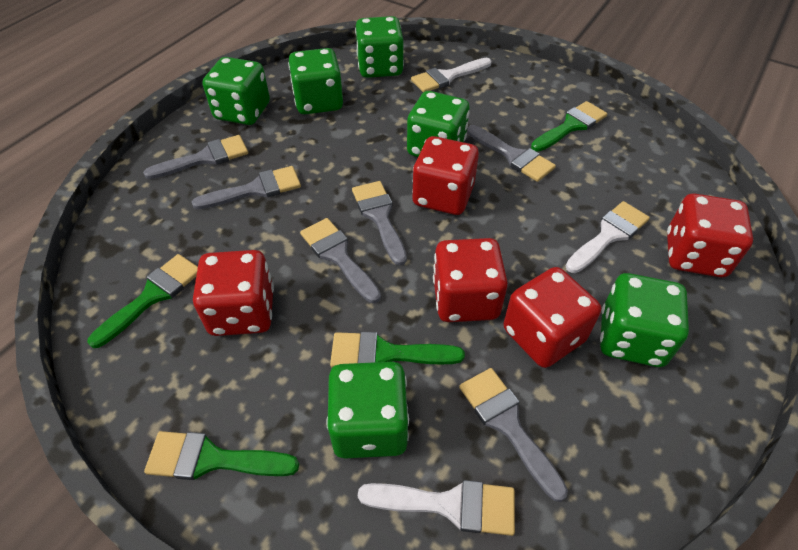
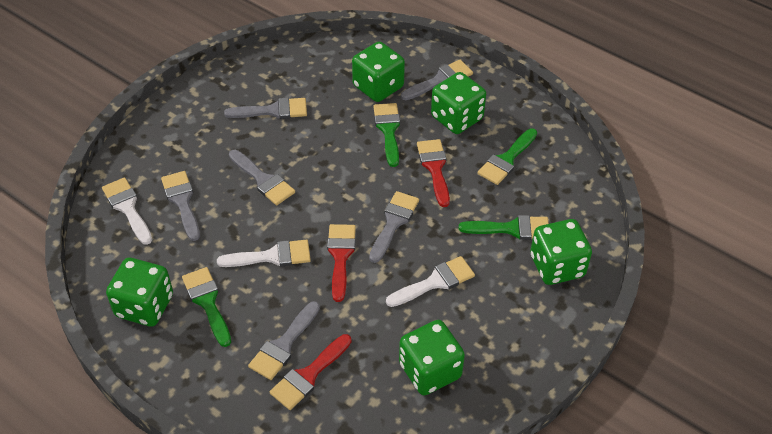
green dice: [203,57,270,125] [288,48,343,114] [327,362,409,459] [355,16,404,78] [407,91,470,157] [600,273,689,367] = 6 -> [106,258,173,326] [352,41,405,102] [399,320,465,395] [431,72,486,134] [530,219,592,285] = 5
red brush: none = 0 -> [270,334,351,410] [327,224,356,302] [417,139,450,207] = 3
red dice: [193,250,274,336] [412,136,479,215] [433,238,508,322] [503,267,601,368] [667,193,753,277] = 5 -> none = 0

